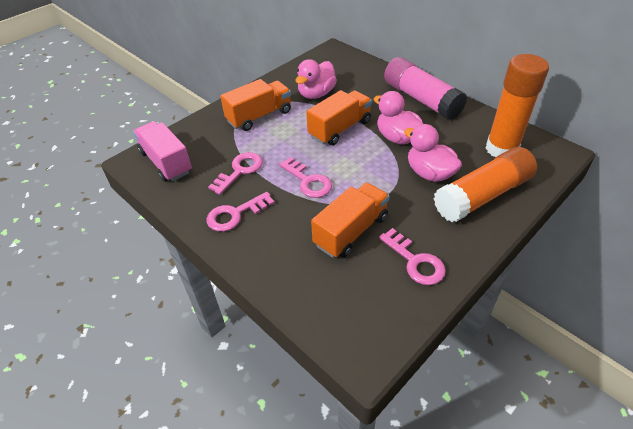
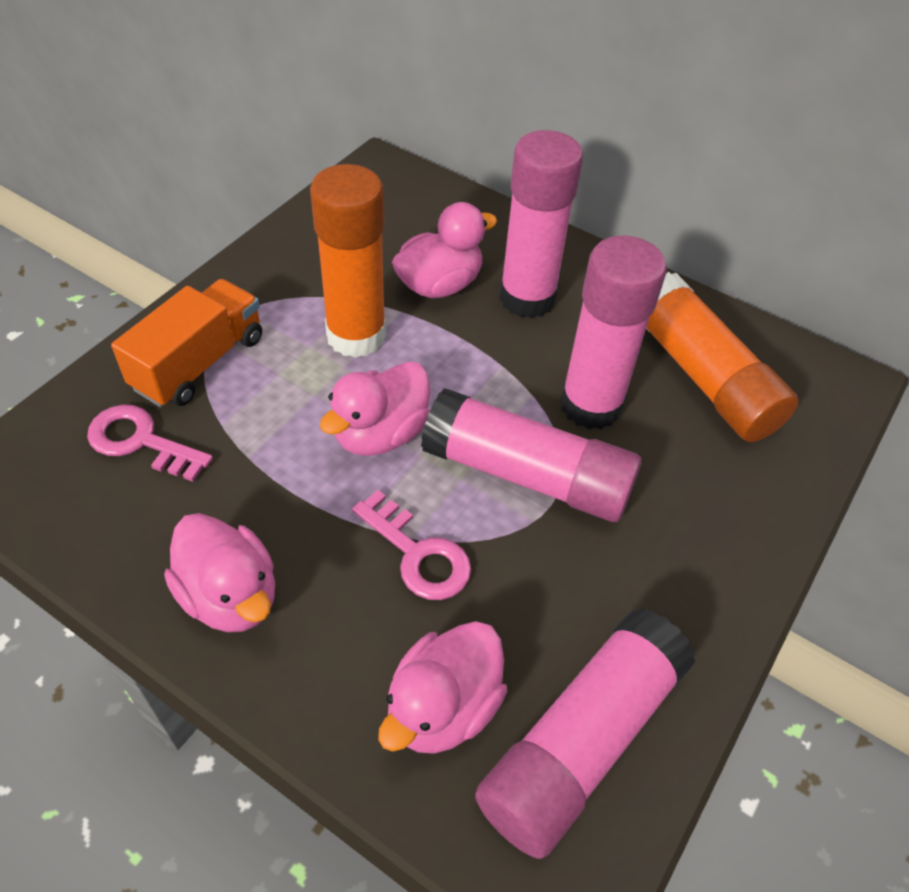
orange truck: [220,79,291,131] [306,90,372,145] [311,183,389,258] = 3 -> [111,279,262,407] = 1
pink duck: [296,59,337,99] [374,91,423,144] [404,124,462,182] = 3 -> [164,513,275,632] [320,361,430,456] [378,621,507,754] [392,202,497,298] = 4
pink glue stick: [384,57,467,120] = 1 -> [421,388,641,522] [475,608,696,859] [499,130,583,319] [560,236,667,429] = 4
pink key: [206,192,275,232] [208,152,263,195] [279,157,332,198] [379,228,446,285] = 4 -> [87,405,213,482] [352,490,471,600] = 2
pink truck: [133,121,192,182] = 1 -> none = 0

